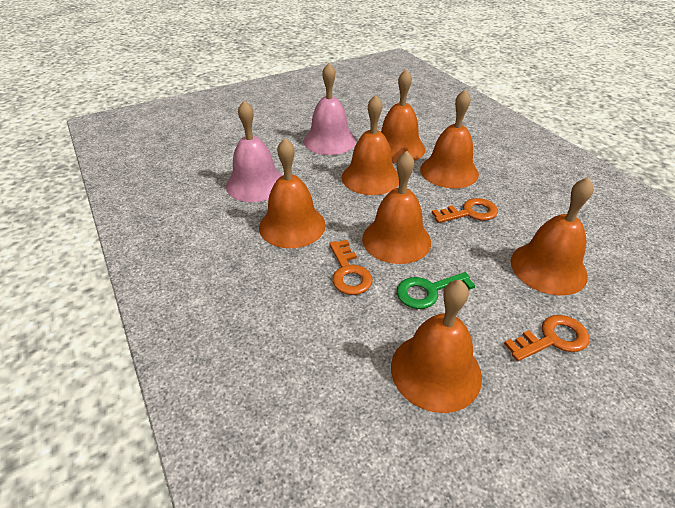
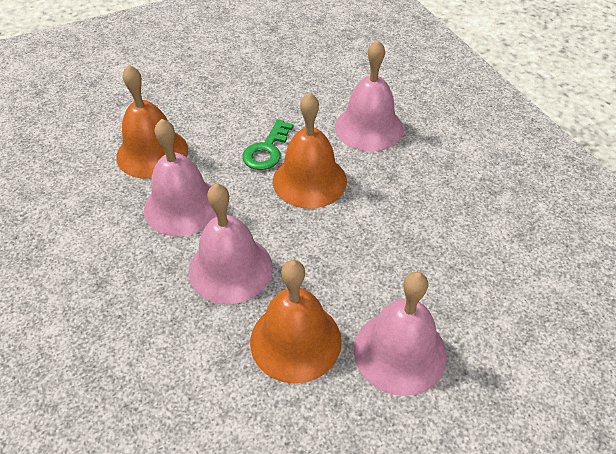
orange bell: [259,138,326,248] [342,95,399,195] [362,151,431,264] [381,69,425,163] [391,279,482,413] [420,89,479,189] [510,177,593,295] = 7 -> [116,65,188,179] [250,260,342,384] [273,93,347,209] = 3
orange key: [329,240,373,295] [432,198,498,223] [504,315,589,361] = 3 -> none = 0
pink bell: [226,101,283,202] [303,63,356,155] = 2 -> [144,119,217,236] [189,183,273,304] [335,40,404,152] [354,272,447,396] = 4

